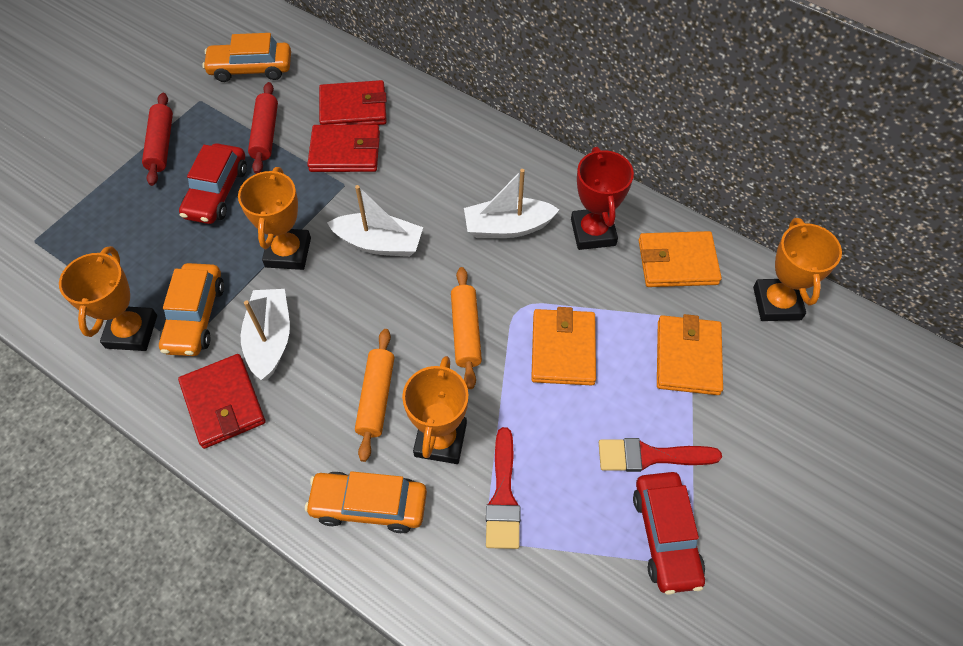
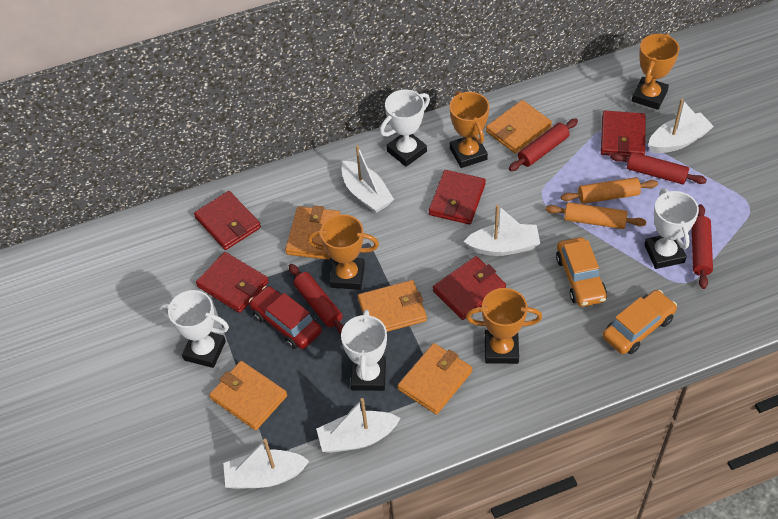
orange car: [159,263,224,356] [202,33,291,82] [305,471,427,533] = 3 -> [556,237,607,307] [602,290,677,354] = 2
orange wallet: [531,307,596,385] [638,231,722,287] [657,314,723,395] = 3 -> [209,361,287,430] [285,205,340,260] [358,280,427,332] [398,343,472,415] [486,100,552,154] = 5
red brush: [486,427,521,549] [599,438,722,472] = 2 -> none = 0
red car: [179,143,247,224] [633,472,705,595] = 2 -> [249,286,322,349] = 1
red rolling pin: [142,93,173,186] [248,82,278,174] = 2 -> [289,264,344,334] [509,119,578,171] [610,152,707,184] [692,204,713,289] = 4
red trophy: [571,147,634,250] = 1 -> none = 0
red wallet: [178,354,265,449] [307,125,380,172] [319,80,387,125] = 3 -> [194,191,261,250] [196,252,269,313] [429,170,486,225] [433,256,506,320] [601,111,646,157] = 5
white boat: [241,289,290,381] [327,185,423,257] [464,169,560,238] = 3 -> [223,439,309,489] [316,398,400,453] [341,145,394,213] [464,205,540,256] [648,99,714,153] = 5
white trophy: none = 0 -> [159,290,229,368] [341,309,387,391] [380,90,430,167] [644,188,699,269] = 4

